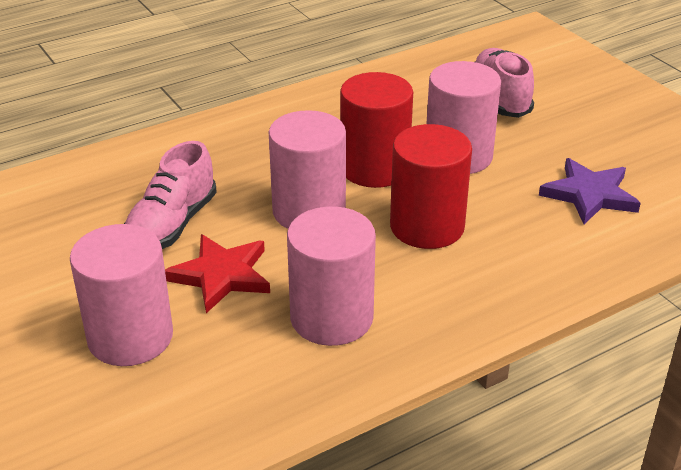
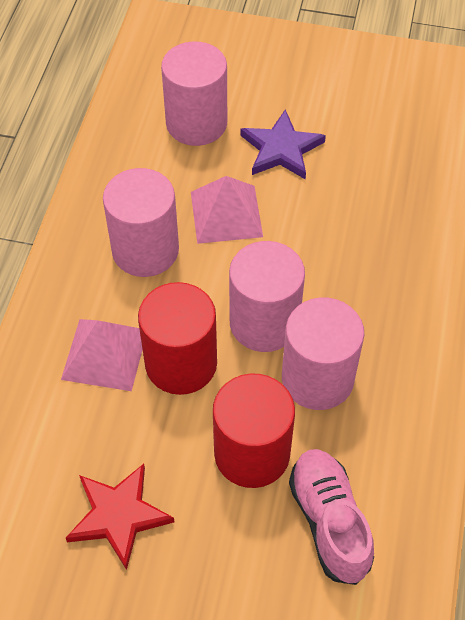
pink pyramid: none = 0 -> [61,319,143,391] [191,176,263,244] = 2
pink shoe: [124,141,217,249] [475,48,534,118] = 2 -> [289,449,374,585] = 1

